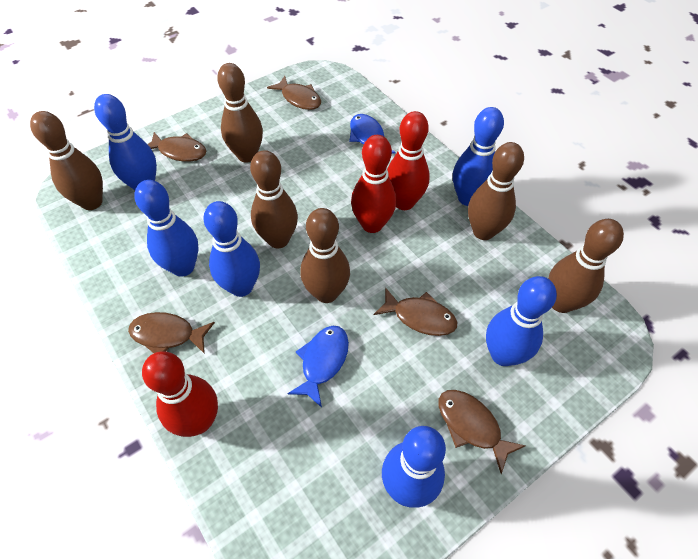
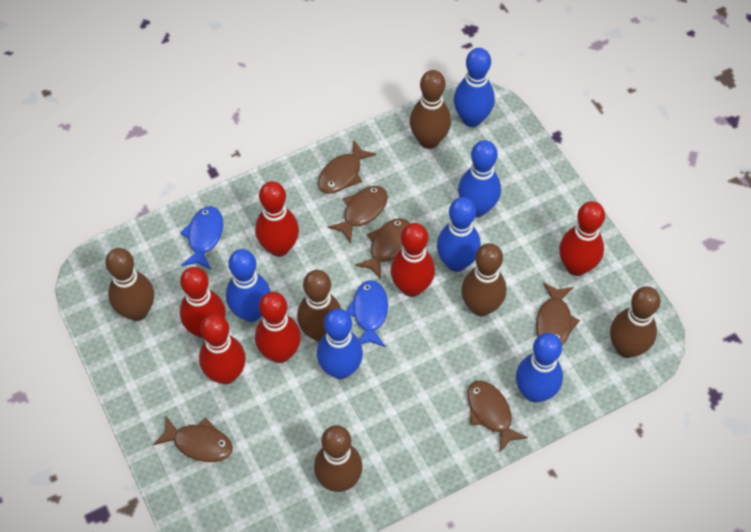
brown fish: [128,312,215,354] [147,132,206,162] [267,76,321,110] [374,287,457,336] [438,390,526,474] = 5 -> [153,416,233,462] [318,140,376,194] [328,186,388,243] [355,218,410,279] [467,380,528,452] [536,282,580,345] = 6
red bowling pin: [142,351,218,437] [351,135,396,233] [387,111,430,210] = 3 -> [180,267,226,339] [199,314,246,384] [255,181,299,257] [255,292,301,363] [391,223,435,297] [559,201,605,276] = 6

